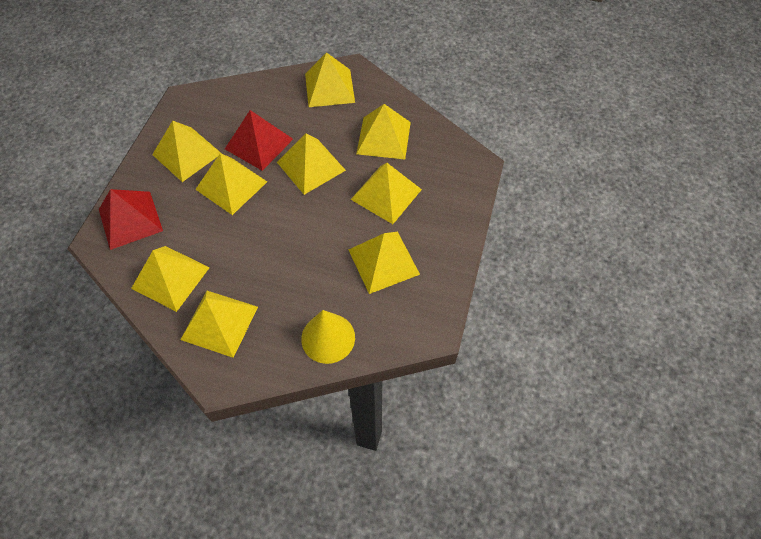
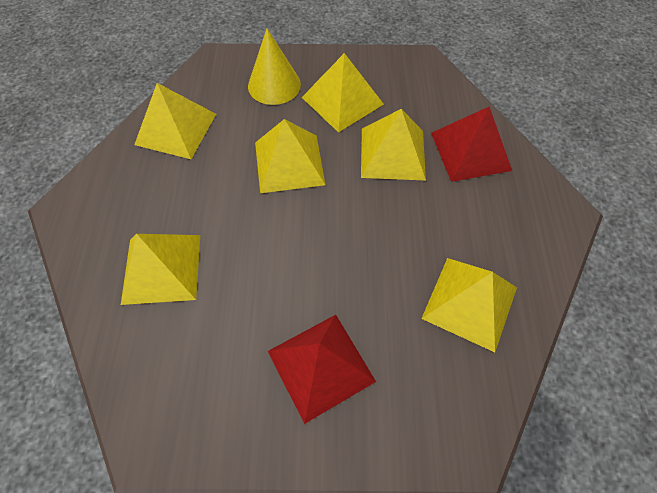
yellow pyramid: [131,246,210,312] [152,121,222,182] [180,291,258,358] [195,153,267,215] [277,133,346,195] [305,52,355,107] [348,232,420,294] [351,163,422,224] [356,104,411,159] = 9 -> [121,234,200,305] [134,83,216,159] [255,119,326,193] [302,53,384,132] [361,109,426,181] [421,258,517,352] = 6

